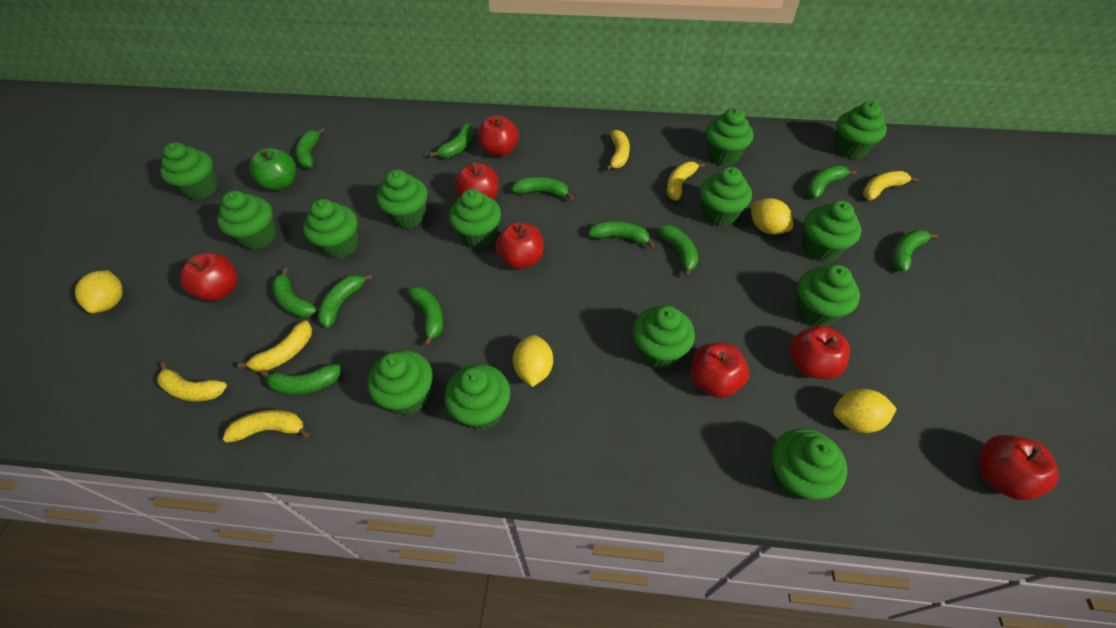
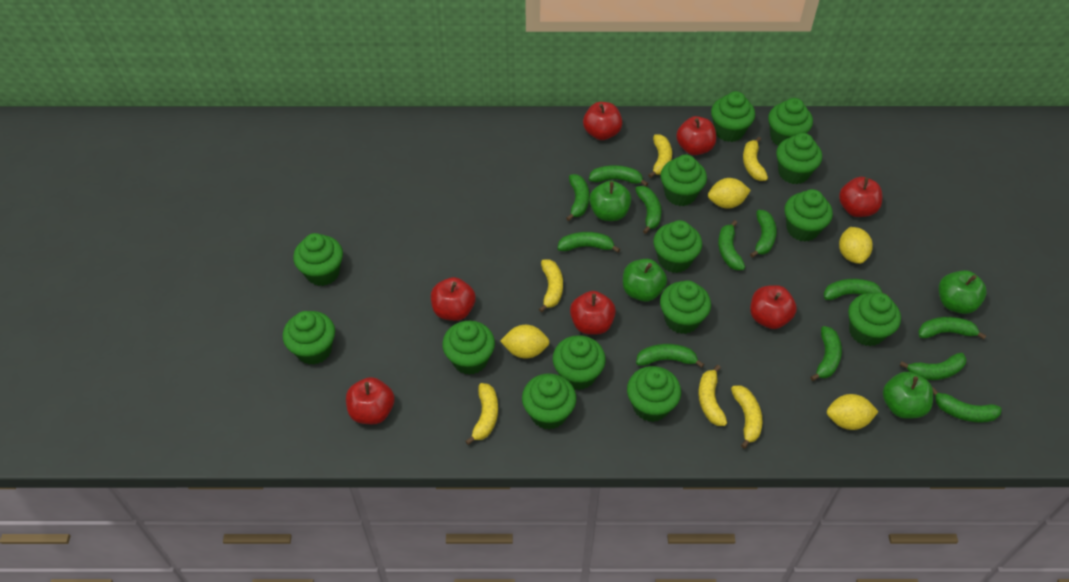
green apple: [249,148,296,191] = 1 -> [589,181,631,221] [623,259,667,302] [883,372,933,419] [938,270,987,314] = 4
green banana: [260,364,341,395] [272,268,317,318] [295,128,325,168] [317,274,373,328] [407,286,443,346] [430,123,474,158] [512,177,573,200] [588,221,655,248] [656,225,698,277] [807,166,857,199] [891,230,939,272] = 11 -> [557,232,620,253] [566,174,589,221] [589,165,648,186] [635,186,661,234] [636,344,704,368] [718,220,745,270] [750,210,777,258] [810,326,842,381] [824,279,889,300] [899,353,967,380] [918,317,987,339] [932,387,1002,423] = 12

